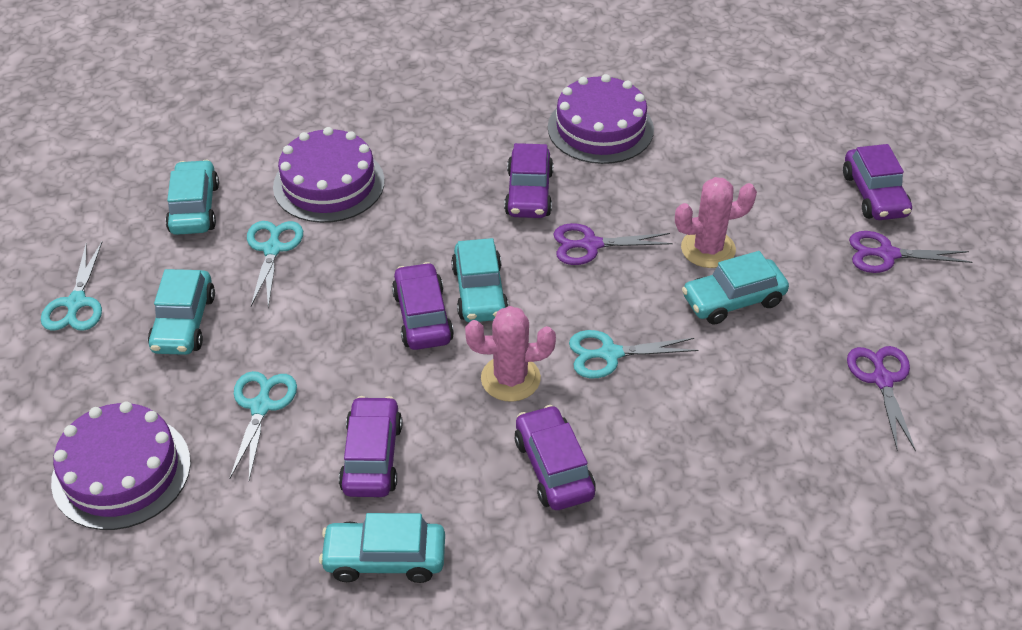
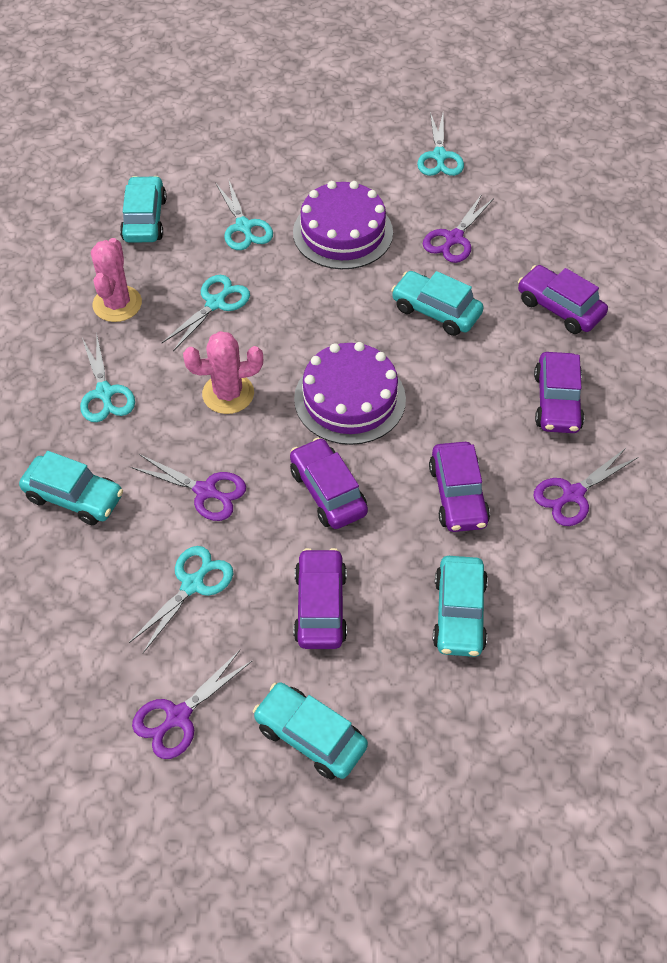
purple cake: [51,402,191,530] [273,127,385,223] [548,74,654,164] = 3 -> [293,181,393,269] [294,342,406,445] = 2
purple scissors: [554,223,673,265] [847,346,916,451] [849,231,972,273] = 3 -> [131,454,246,521] [132,650,252,759] [423,194,494,263] [534,448,638,526] = 4
turquoise scissors: [41,242,102,331] [229,371,297,480] [247,221,303,307] [569,330,698,378] = 4 -> [80,337,135,422] [129,546,233,653] [162,275,250,351] [216,179,273,250] [417,112,464,176] = 5

